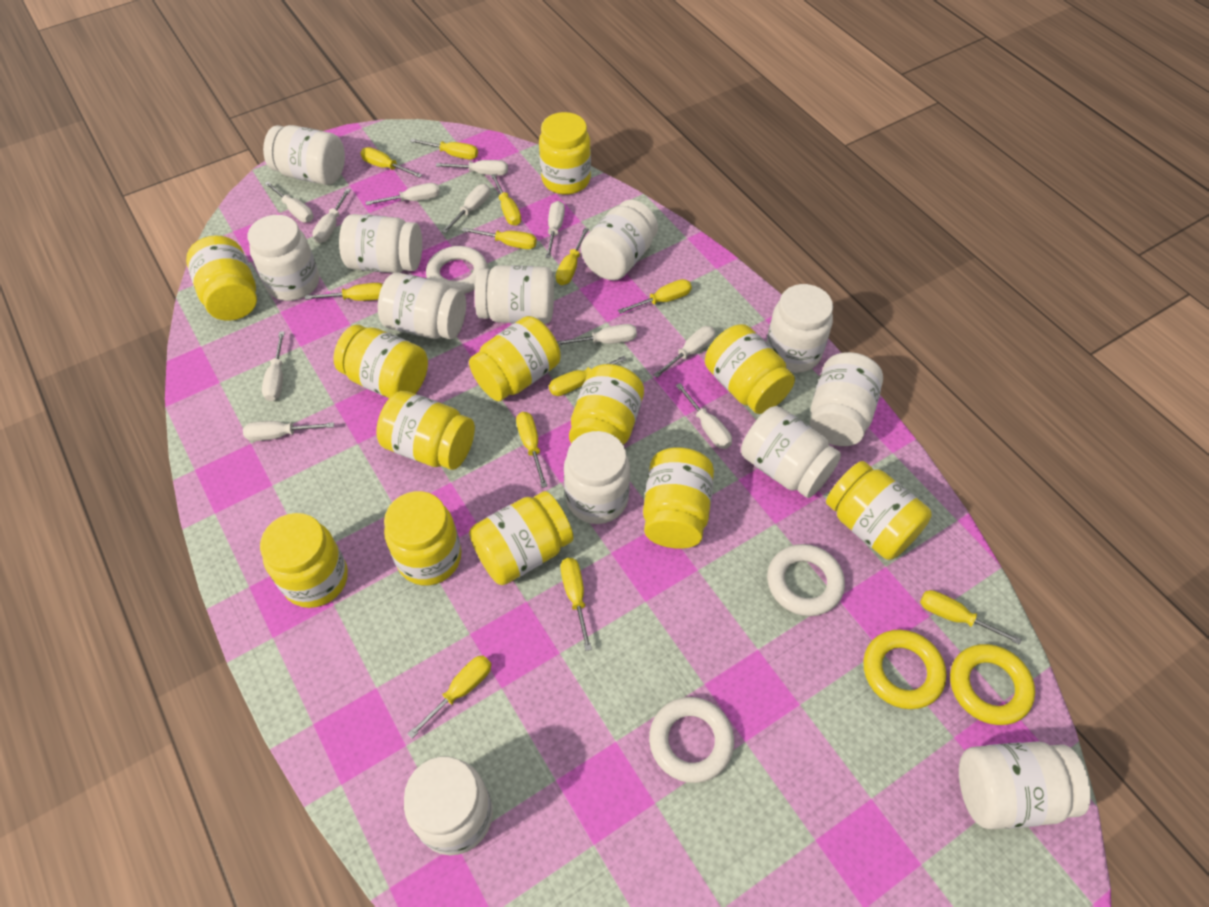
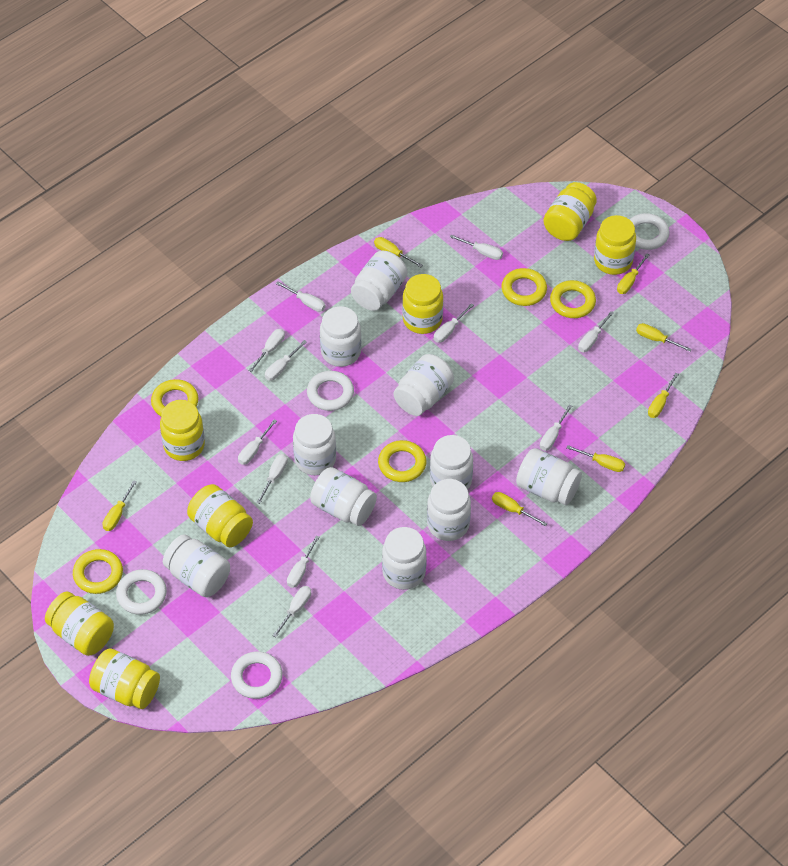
white jar: [247,215,319,301] [263,125,345,185] [339,214,422,273] [378,272,466,339] [404,757,493,855] [475,265,554,324] [564,431,630,524] [581,200,658,281] [741,406,841,498] [766,284,833,373] [810,352,883,446] [959,741,1091,829] = 12 -> [163,534,230,597] [293,414,336,475] [310,467,377,526] [320,306,361,367] [351,251,407,311] [382,527,427,590] [394,354,454,416] [427,479,471,541] [430,435,473,490] [516,448,582,505] = 10
white ring: [426,246,488,294] [649,697,734,783] [767,544,845,616] = 3 -> [116,569,167,615] [231,651,283,699] [307,371,354,411] [630,213,669,250] = 4
yellow jar: [186,236,257,321] [260,513,348,608] [333,325,428,398] [376,391,475,470] [384,491,461,585] [469,316,561,401] [469,491,574,585] [539,112,591,195] [569,364,644,445] [643,447,714,549] [705,324,795,414] [826,461,932,560] = 12 -> [45,591,114,656] [89,648,160,709] [160,400,205,461] [187,484,253,547] [402,274,443,334] [543,182,597,241] [594,215,636,275] = 7
yellow ring: [863,629,946,709] [950,644,1035,725] = 2 -> [73,549,123,594] [151,379,199,416] [378,440,426,482] [501,268,547,306] [550,280,596,318] = 5
yellow screwdriver: [305,283,383,301] [360,147,422,178] [407,655,491,739] [410,139,478,159] [462,228,537,249] [491,174,521,226] [516,412,547,488] [549,356,627,396] [556,228,589,285] [560,558,592,651] [618,279,692,314] [920,590,1022,645] = 12 -> [103,480,137,531] [374,237,423,267] [492,492,547,526] [566,445,625,472] [617,253,649,294] [636,323,692,352] [648,373,679,418] = 7

